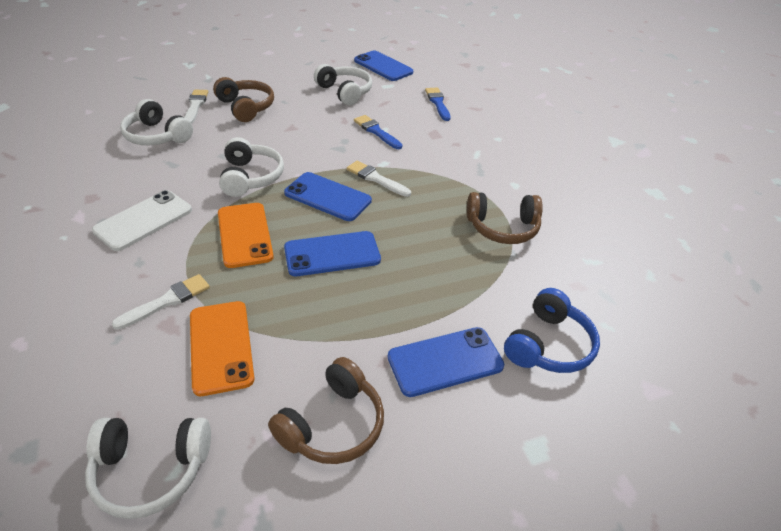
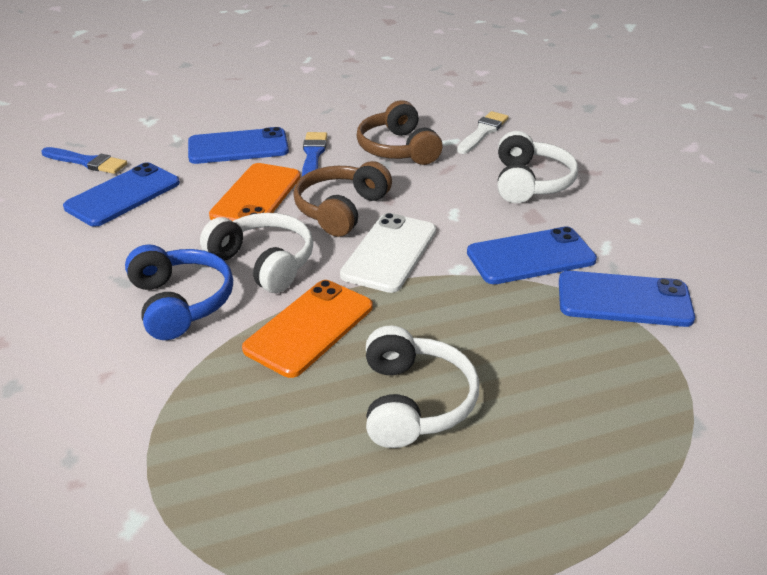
brown headphones: [213,77,274,122] [268,357,384,464] [467,192,543,244] = 3 -> [294,161,392,237] [356,100,442,165] = 2
white brush: [112,274,210,330] [184,90,208,123] [347,161,411,197] = 3 -> [457,111,509,154] = 1
white headphones: [85,418,211,519] [120,99,193,145] [219,137,284,197] [314,64,372,105] = 4 -> [200,213,313,293] [366,325,479,448] [498,131,578,203] = 3

